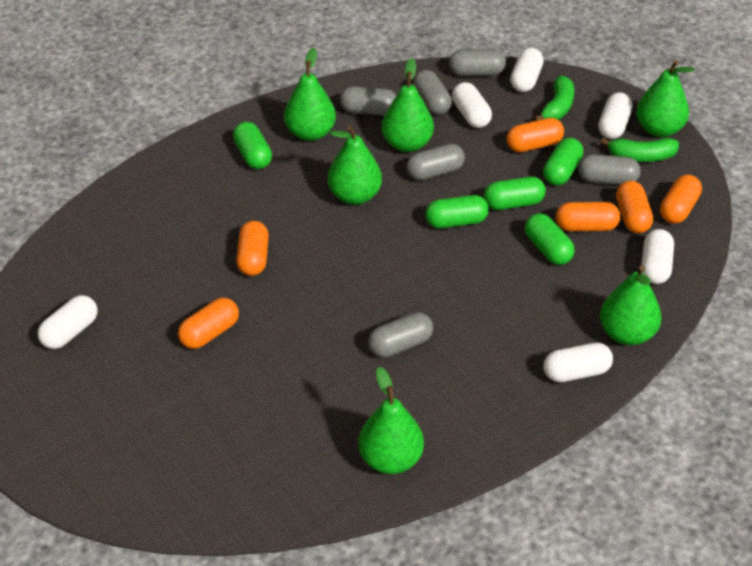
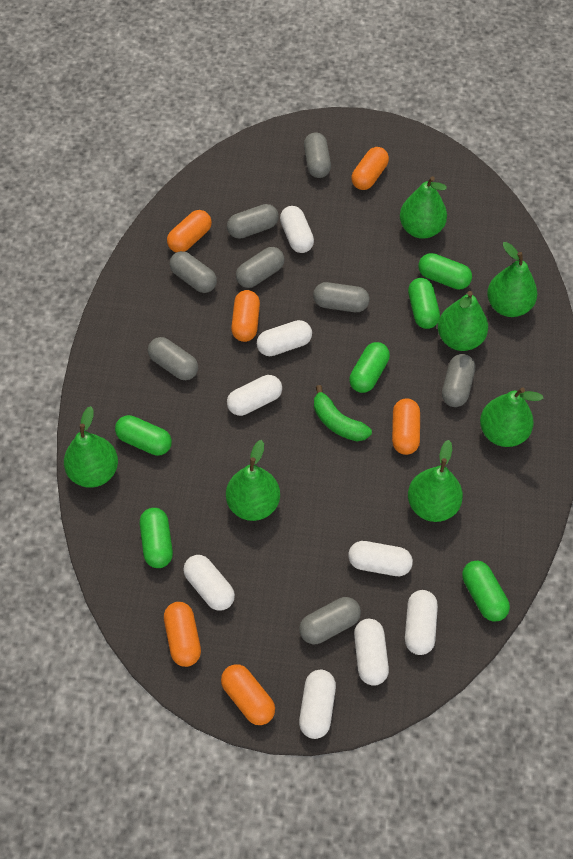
green banana: [534,75,574,121] [600,138,679,162] = 2 -> [314,385,372,441] = 1
green capsule: [233,122,272,169] [425,195,489,229] [484,177,546,210] [525,213,575,265] [543,138,583,186] = 5 -> [115,415,172,456] [140,508,173,568] [349,342,390,393] [408,278,440,329] [418,253,472,290] [462,561,510,622] = 6
green pear: [284,48,336,141] [328,126,382,205] [358,367,424,474] [382,58,434,152] [600,266,661,345] [636,60,694,137] = 6 -> [64,406,118,488] [226,440,280,521] [400,176,447,239] [408,440,463,522] [438,291,488,351] [480,387,544,447] [487,242,537,317] = 7
grey capsule: [340,86,397,116] [368,312,433,358] [406,143,465,181] [413,70,452,115] [449,49,506,76] [578,154,641,185] = 6 -> [148,337,198,380] [170,251,217,293] [227,204,279,239] [236,247,285,288] [299,597,361,644] [304,133,331,178] [313,282,369,312] [442,354,475,407] = 8
white capsule: [38,295,97,349] [452,82,492,128] [510,48,544,92] [543,343,613,382] [598,92,633,139] [641,229,674,284] = 6 -> [183,555,235,611] [227,375,282,416] [257,320,312,356] [280,206,314,253] [299,670,336,739] [348,541,413,576] [354,619,389,686] [405,590,438,655] = 8

